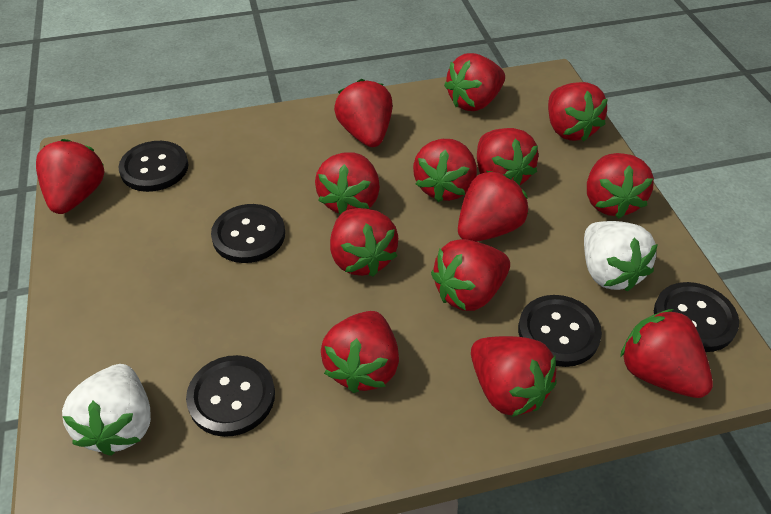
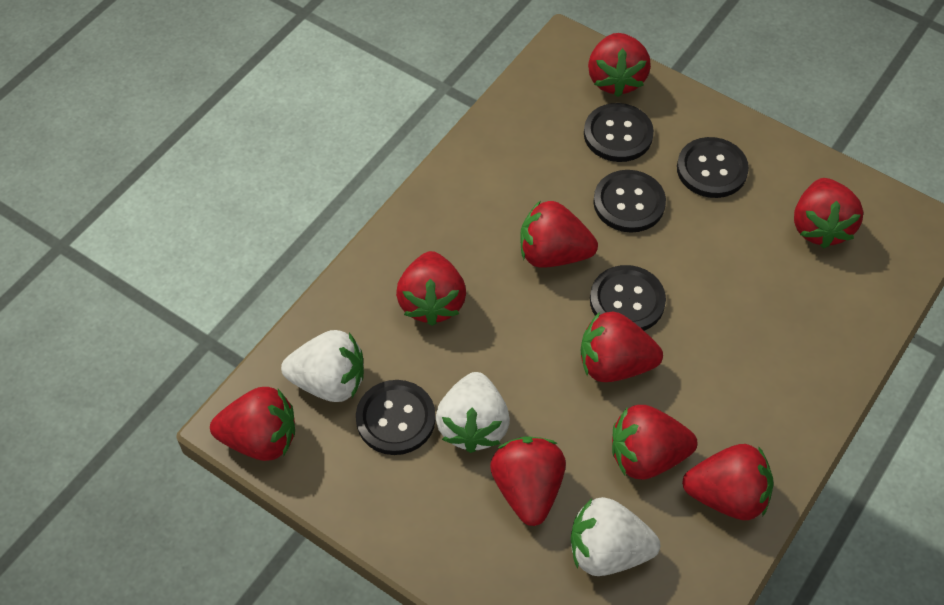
red strawberry: [36,139,104,214] [315,152,380,214] [321,311,399,393] [330,208,398,277] [334,79,393,147] [413,139,477,202] [431,239,510,311] [444,53,505,111] [458,171,528,242] [471,336,557,417] [477,128,539,186] [548,82,608,142] [587,153,654,219] [620,309,713,398] = 14 -> [210,387,295,461] [396,251,466,326] [490,436,566,526] [520,200,598,268] [581,312,663,382] [588,33,651,97] [612,405,697,479] [682,444,773,520] [794,178,863,249] = 9
white strawberry: [62,364,151,456] [584,221,658,291] = 2 -> [281,330,364,402] [436,372,510,453] [571,497,660,576] = 3

